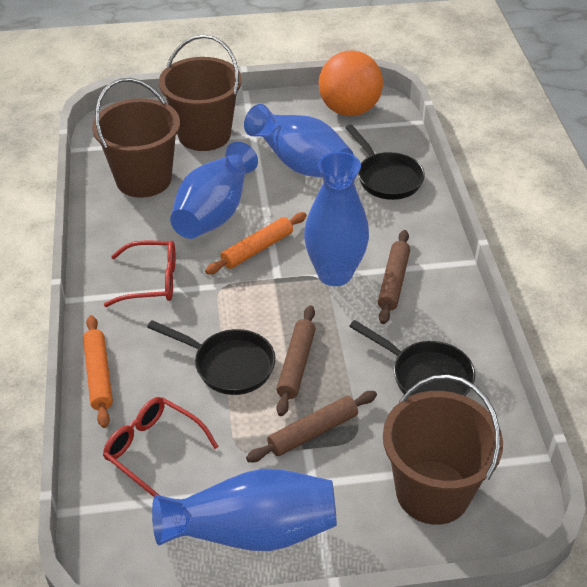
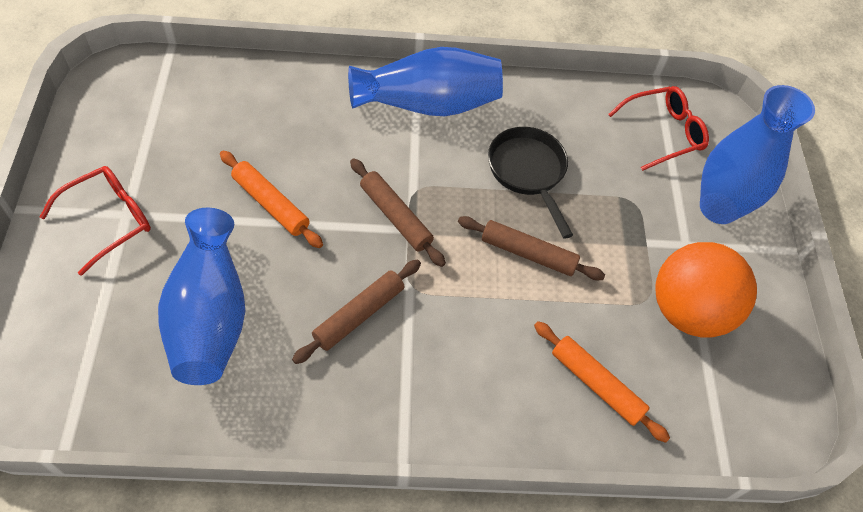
black pan: [147,320,275,395] [345,124,425,200] [349,320,475,396] = 3 -> [488,127,573,239] = 1
blue vase: [152,469,337,551] [170,142,258,239] [244,104,354,177] [304,152,369,286] = 4 -> [158,208,245,385] [348,47,503,116] [700,85,815,224] = 3
brown bucket: [92,78,180,198] [159,35,242,151] [383,375,503,525] = 3 -> none = 0

